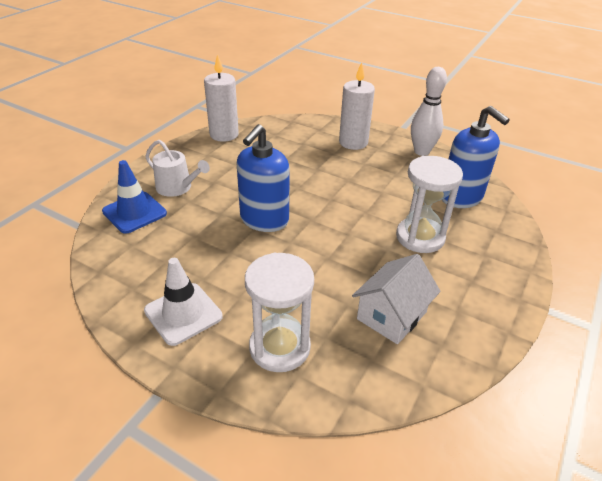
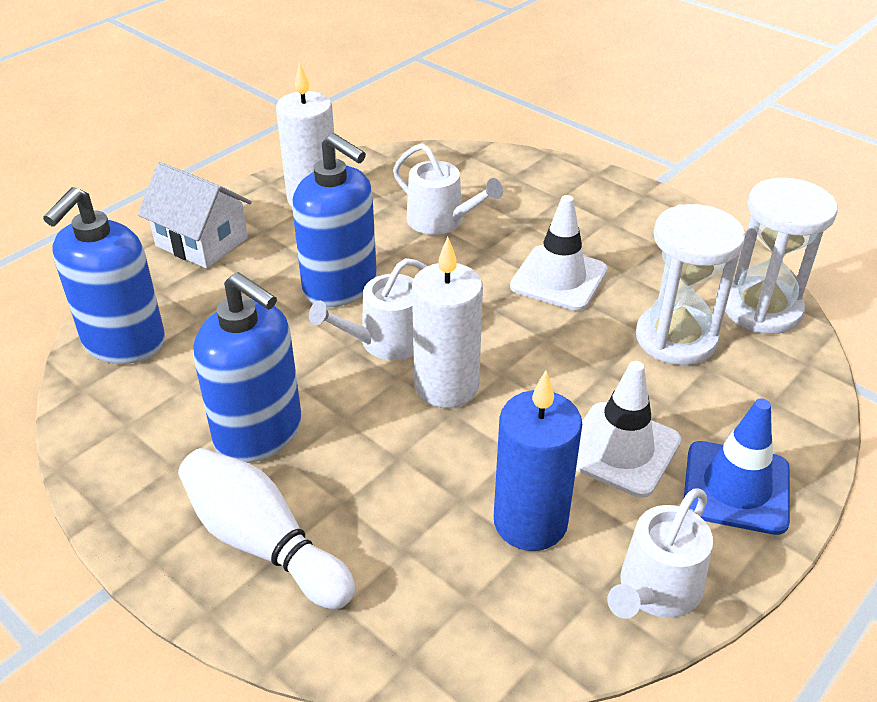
blue candle: none = 0 -> [494,370,582,551] = 1
blue soap dispenser: [237,124,290,232] [442,106,510,208] = 2 -> [43,187,165,364] [193,272,302,463] [292,133,377,307] = 3
white traffic cone: [144,258,223,346] = 1 -> [510,195,608,311] [576,361,681,498] = 2
white watering can: [145,140,210,197] = 1 -> [309,258,427,360] [393,143,503,235] [607,489,713,619] = 3

